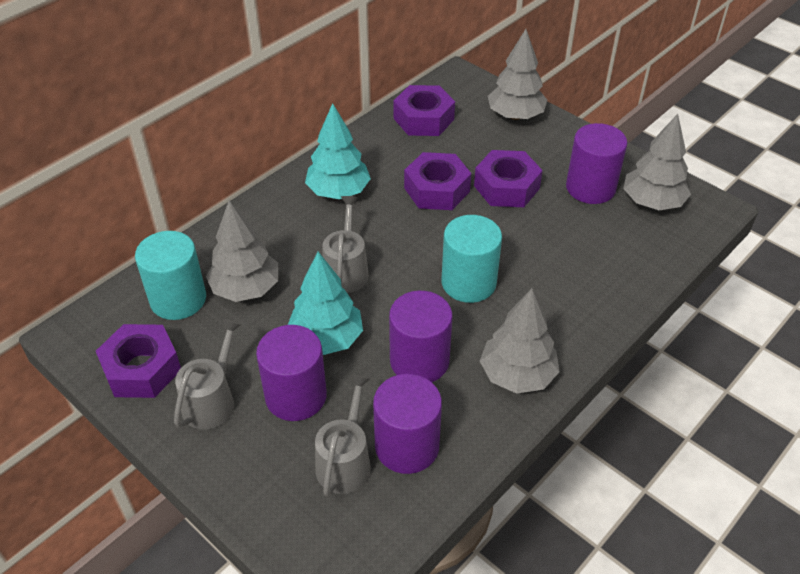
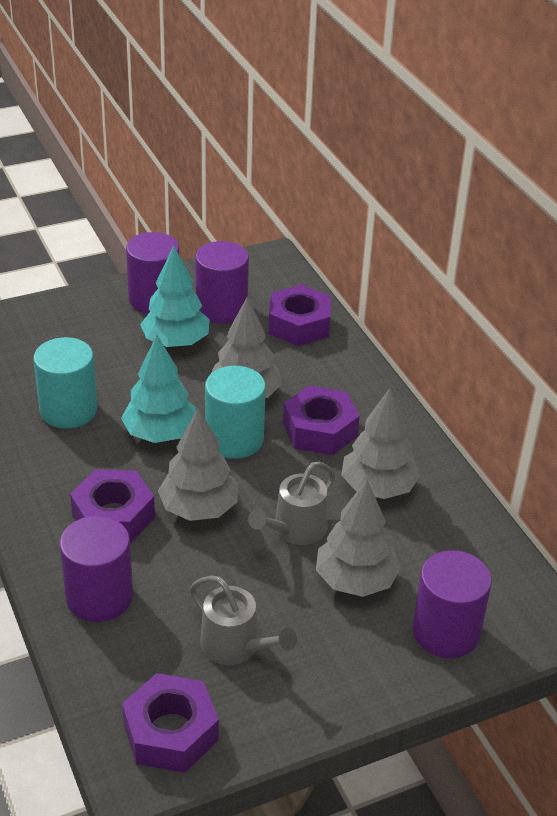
grey watering can: [174,319,242,429] [315,375,371,497] [323,196,369,293] = 3 -> [190,576,297,665] [248,462,335,545] = 2

